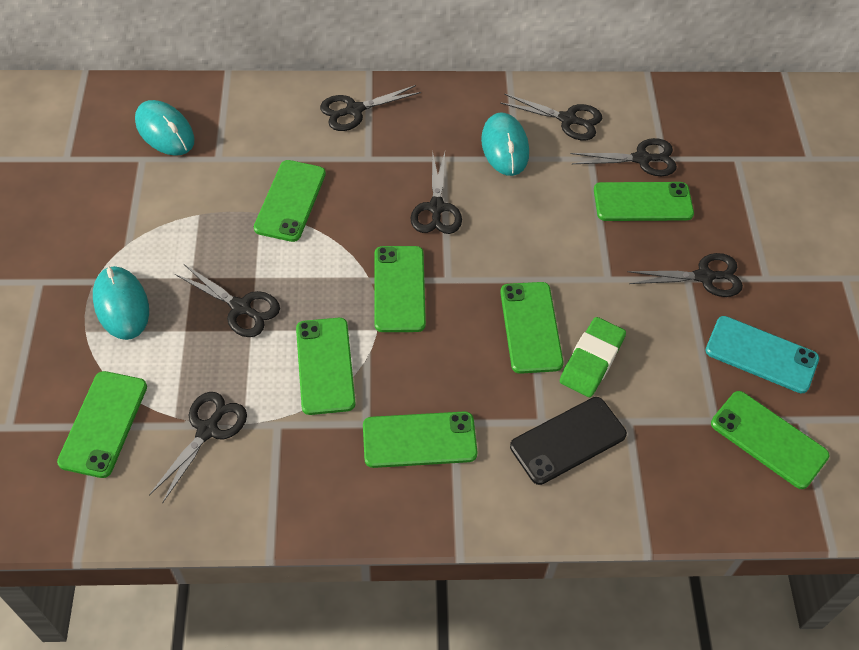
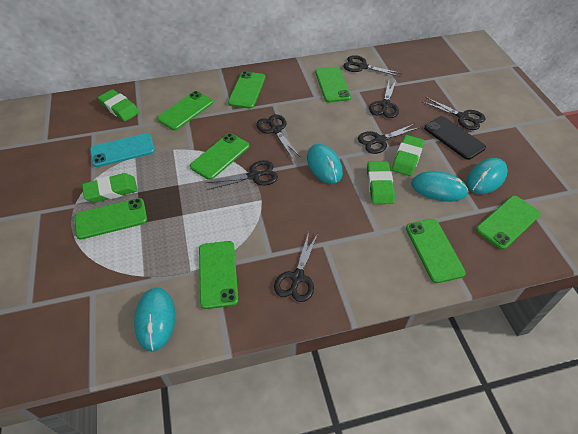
green eraser: [560,317,626,397] = 1 -> [82,173,138,203] [98,89,139,121] [367,161,395,204] [392,135,424,176] = 4
turquoise mouse: [93,266,149,340] [135,100,195,156] [481,112,529,176] = 3 -> [134,288,175,352] [307,144,343,184] [411,171,469,202] [467,158,508,194] = 4

